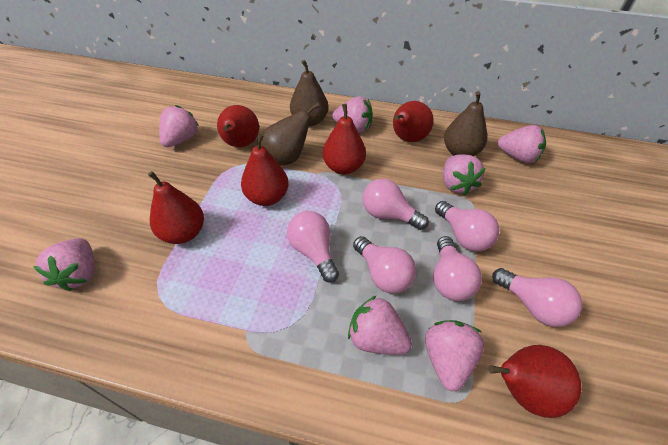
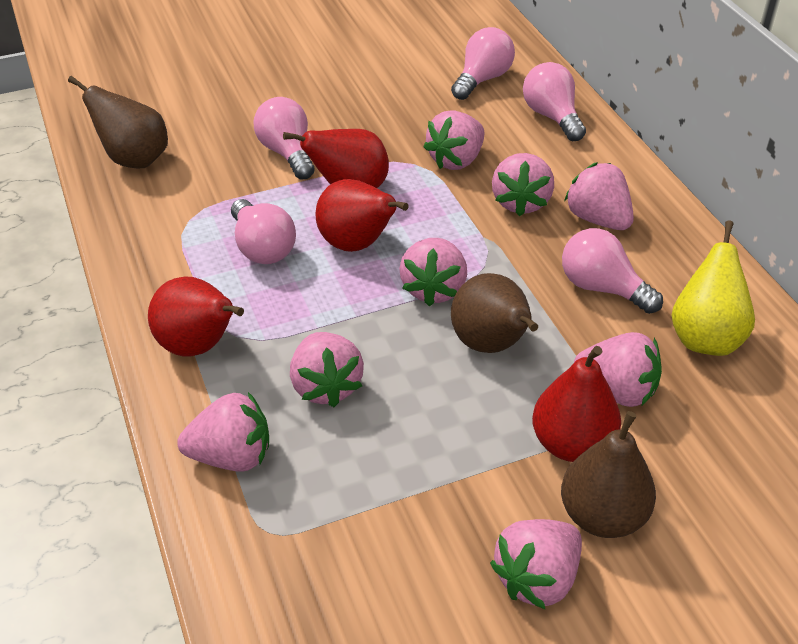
pink light bulb: [287,211,339,283] [353,236,417,294] [362,179,429,230] [433,236,482,301] [435,201,499,251] [492,268,582,327] = 6 -> [231,199,296,264] [254,97,315,179] [451,27,515,100] [523,62,586,141] [562,228,663,314] = 5
pink strawberry: [33,238,95,291] [159,105,199,147] [332,96,373,133] [348,295,412,355] [425,320,484,391] [443,154,485,195] [498,125,546,163] = 7 -> [177,392,269,472] [290,332,364,407] [399,238,467,306] [423,110,484,170] [490,519,582,610] [492,153,554,216] [564,162,634,230] [574,332,662,407] = 8
red pear: [148,171,204,244] [217,105,259,147] [241,134,289,206] [323,104,366,174] [393,101,434,142] [488,345,581,418] = 6 -> [148,276,244,356] [283,129,389,188] [316,179,409,252] [532,346,621,462] = 4
yellow pear: none = 0 -> [672,221,755,356] = 1

